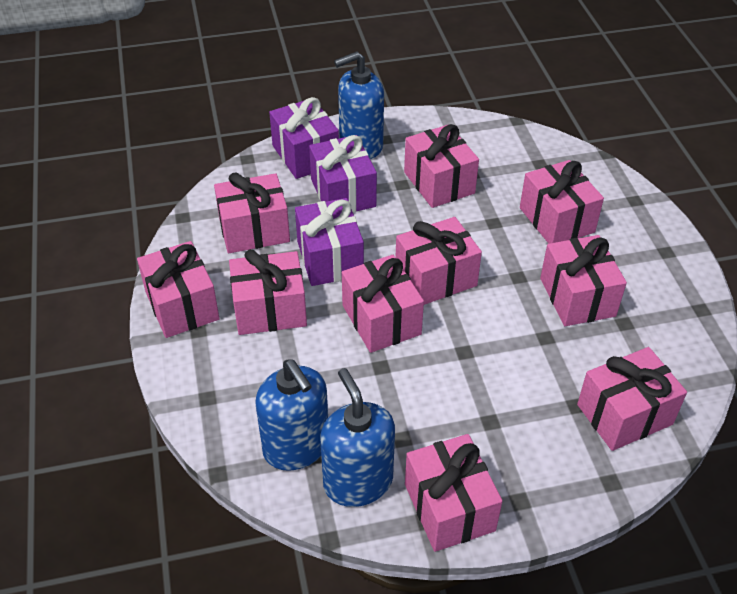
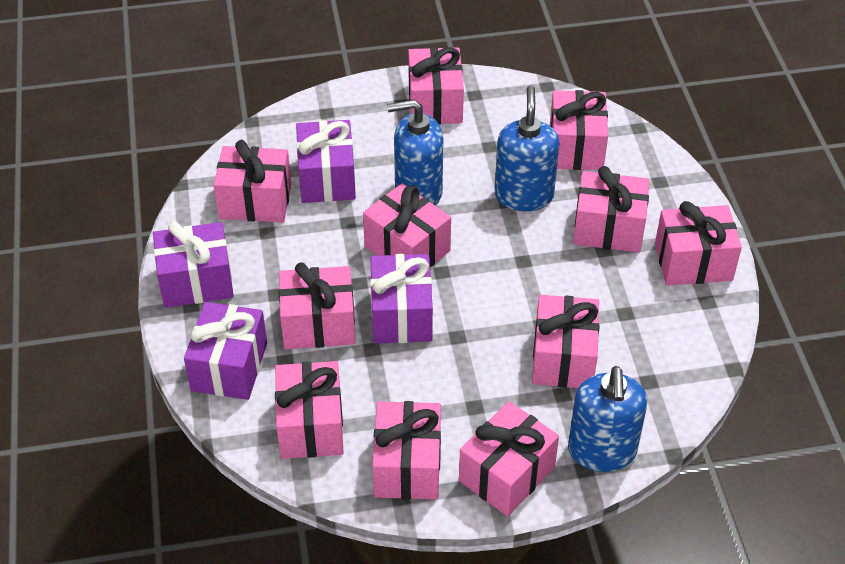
pink gift: [137,241,220,338] [214,173,290,253] [229,249,307,335] [342,255,424,353] [396,217,482,305] [404,124,479,208] [405,434,502,552] [520,160,604,244] [540,235,627,326] [577,347,687,451] = 10 -> [213,140,291,223] [275,361,344,459] [279,262,355,349] [363,183,451,268] [372,401,441,499] [408,47,464,125] [459,401,559,516] [532,295,599,388] [550,90,608,170] [573,166,650,252] [655,201,742,286] = 11
purple gift: [269,97,339,179] [295,198,364,286] [309,135,377,213] = 3 -> [153,221,234,308] [184,302,267,400] [296,120,356,203] [370,254,433,344] = 4

